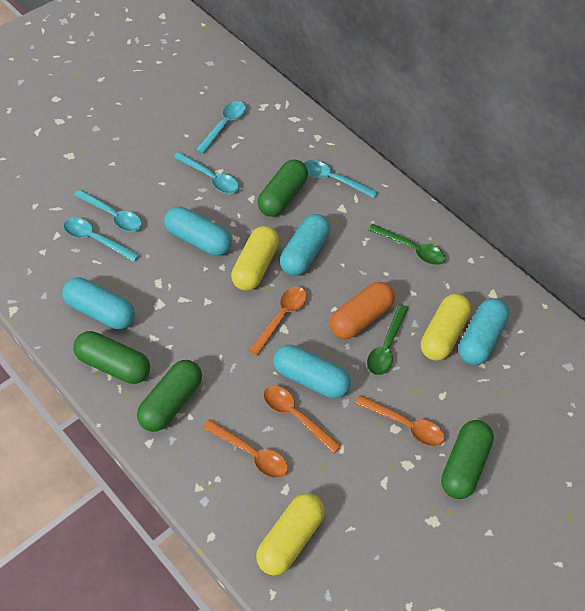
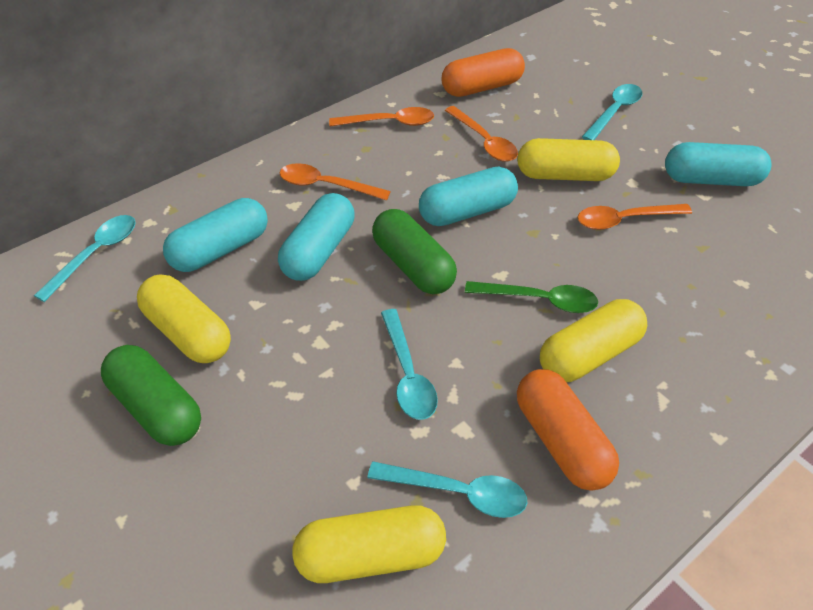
green capsule: [73,331,150,384] [137,360,202,432] [258,160,308,217] [441,420,494,499] = 4 -> [101,345,201,446] [372,209,457,294] = 2
green spoon: [367,304,409,375] [368,224,446,265] = 2 -> [465,281,598,313] = 1
orange capsule: [330,282,395,339] = 1 -> [442,48,525,97] [517,369,619,491] = 2
turquoise capsule: [62,277,135,329] [164,207,232,256] [273,345,351,399] [280,214,330,276] [459,298,509,365] = 5 -> [163,198,268,272] [278,193,354,281] [419,167,518,226] [665,142,772,186] = 4
turquoise spoon: [64,218,139,262] [74,189,142,232] [173,152,239,194] [196,101,246,154] [304,160,378,198] = 5 -> [34,215,136,302] [367,461,527,518] [381,309,438,420] [582,84,642,140] = 4
yellow capsule: [231,226,279,291] [256,493,325,575] [421,294,471,361] = 3 -> [137,274,231,363] [292,505,446,583] [517,138,620,181] [540,299,647,382] = 4

